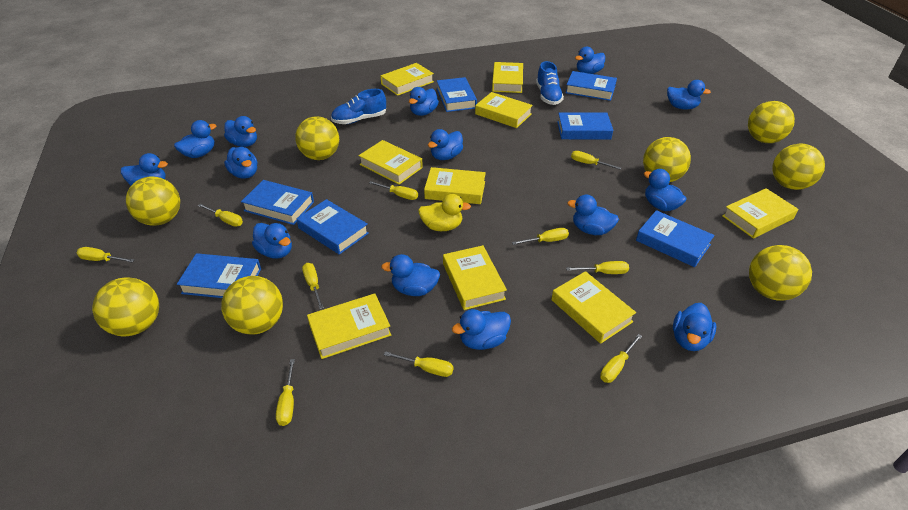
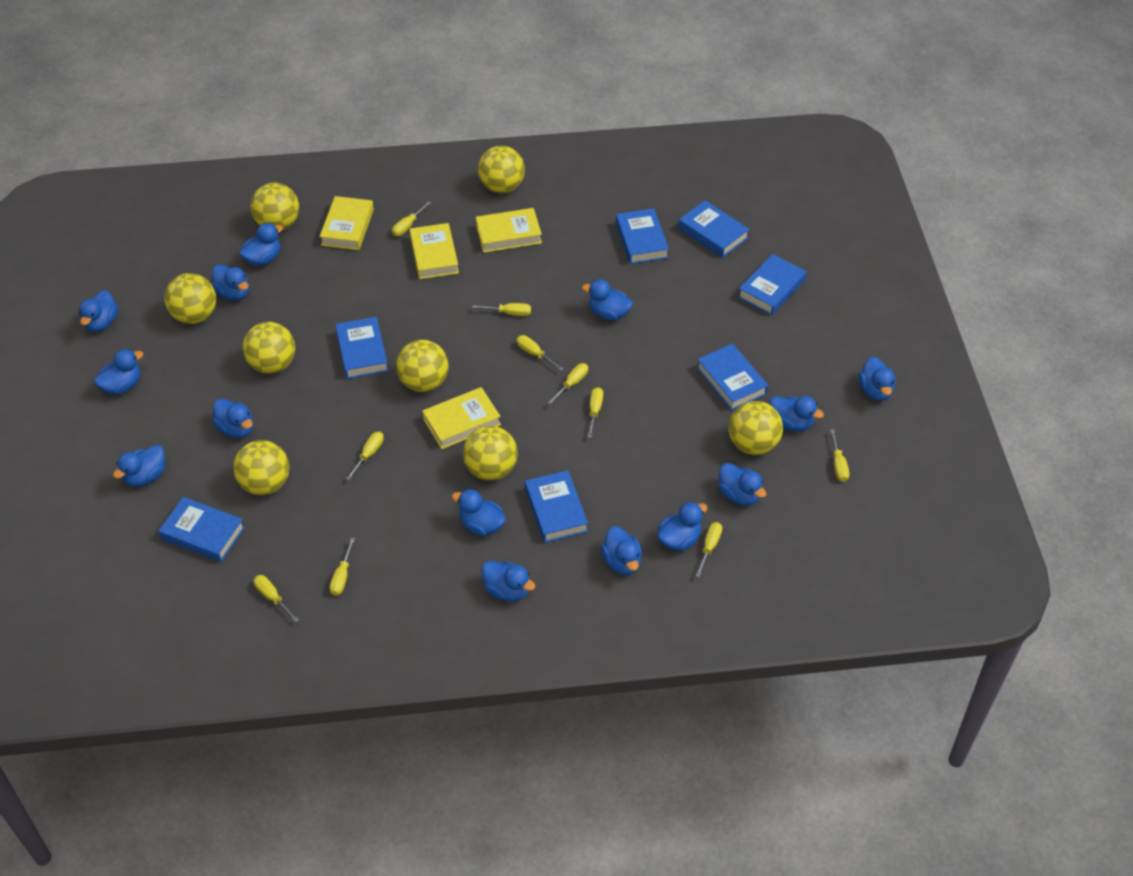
blue shoe: [331,89,386,124] [536,61,564,105] = 2 -> none = 0
yellow book: [307,294,391,359] [359,140,423,185] [380,63,434,96] [424,167,486,204] [443,245,507,310] [475,92,533,128] [492,62,523,93] [551,271,636,344] [722,188,798,239] = 9 -> [319,196,374,250] [410,223,459,279] [422,387,501,449] [476,208,542,253] = 4
yellow duck: [418,194,471,231] = 1 -> none = 0

